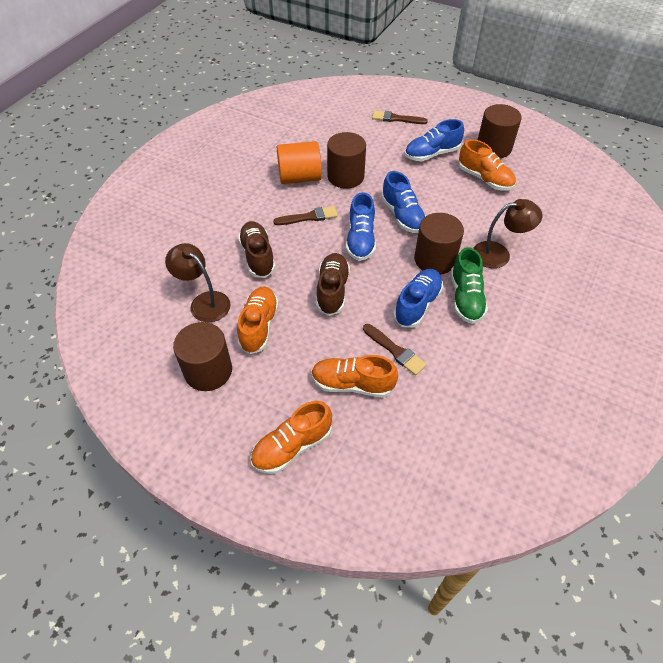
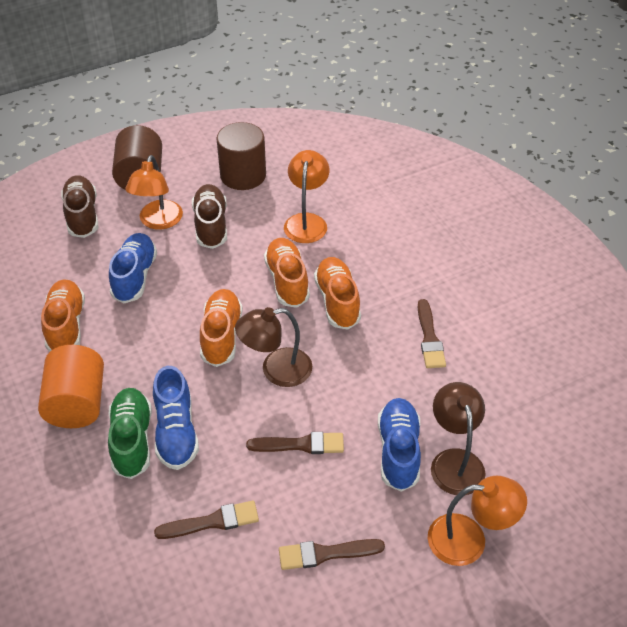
blue shoe: [346,192,376,261] [381,171,426,233] [393,269,443,327] [405,119,464,161] = 4 -> [109,233,157,304] [153,366,199,470] [378,398,421,492] = 3
brown brush: [273,206,338,225] [363,324,427,375] [372,110,428,124] = 3 -> [154,501,259,539] [246,432,344,454] [279,539,385,570] [417,299,446,368] = 4
brown cylinder: [173,322,232,391] [327,132,366,189] [414,213,464,275] [478,104,522,158] = 4 -> [112,125,162,190] [216,122,266,190] = 2
orange lamp: none = 0 -> [126,155,183,230] [284,150,329,243] [428,476,527,566] = 3

